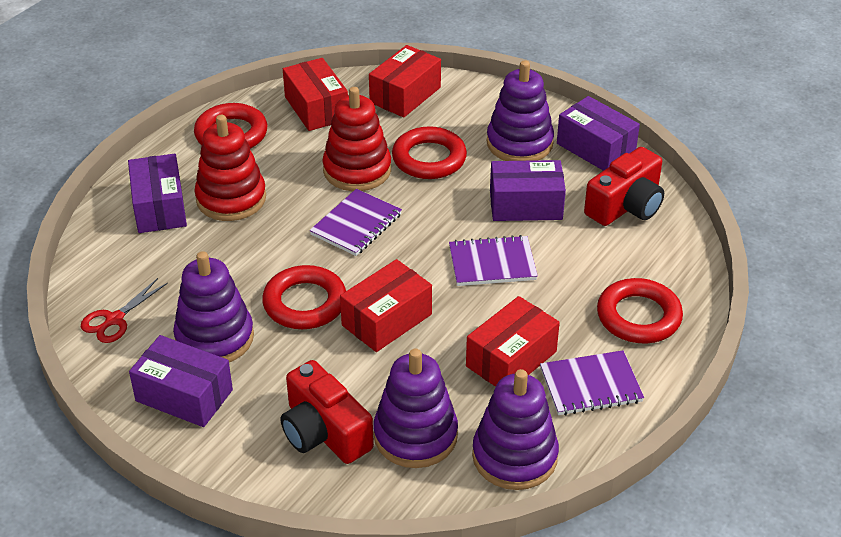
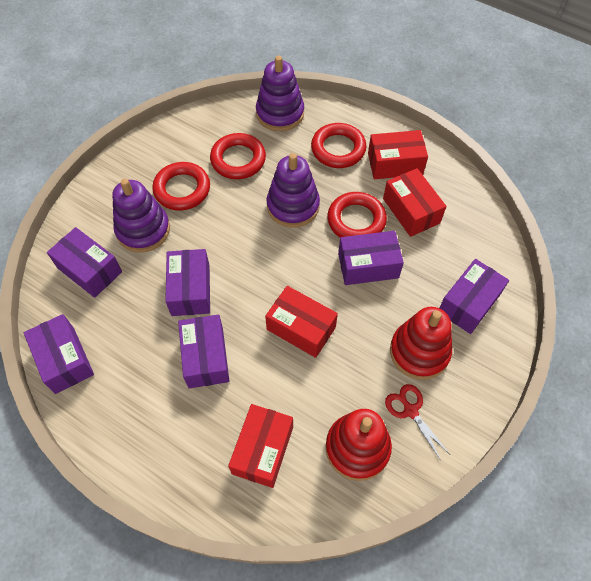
purple box: [128,154,187,233] [129,335,233,427] [490,160,566,221] [557,96,640,171] = 4 -> [24,314,94,394] [47,227,122,298] [165,249,210,316] [178,315,229,389] [338,231,404,285] [439,259,509,334] = 6
purple notebook: [310,189,402,256] [449,235,538,286] [540,350,644,415] = 3 -> none = 0
purple stacking toy: [173,251,254,362] [373,349,458,468] [472,369,559,490] [487,61,554,161] = 4 -> [112,179,170,252] [256,56,304,131] [267,153,320,228] = 3
red camera: [281,360,374,464] [584,147,664,226] = 2 -> none = 0

